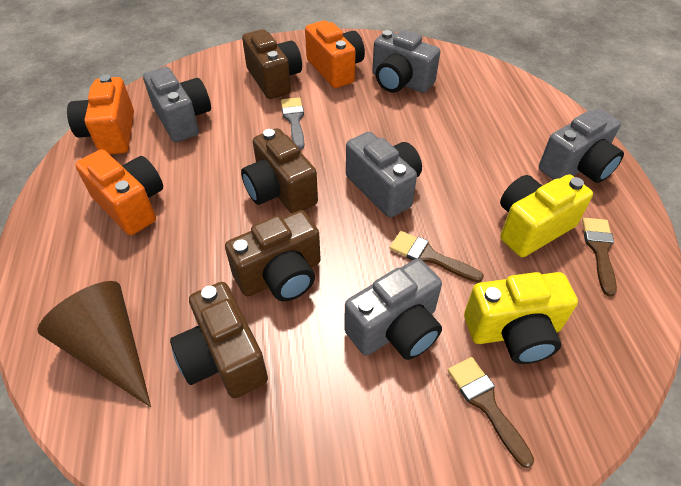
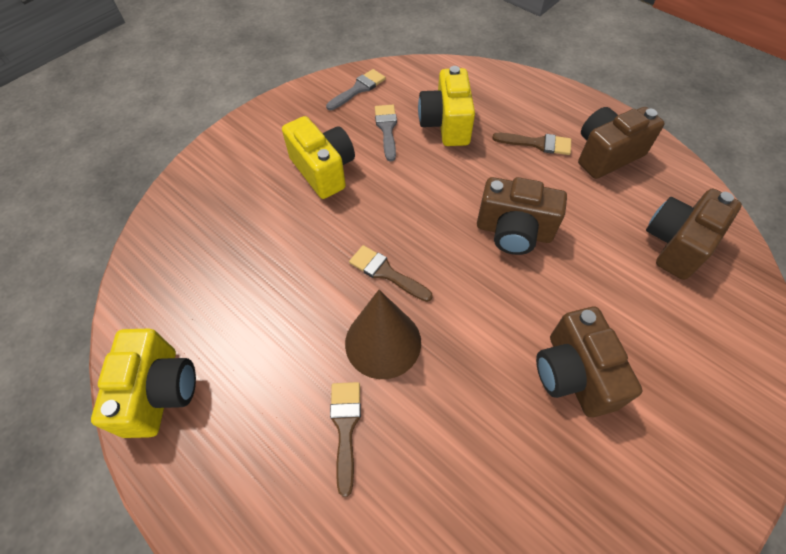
grey brush: [281,97,304,150] = 1 -> [326,69,386,110] [375,105,397,161] = 2
grey camera: [143,67,211,142] [344,259,442,360] [346,131,422,218] [372,30,440,93] [539,108,624,183] = 5 -> none = 0
orange camera: [67,75,134,154] [75,149,163,235] [305,20,365,88] = 3 -> none = 0
yellow camera: [464,272,578,364] [500,175,593,257] = 2 -> [91,329,196,438] [282,116,355,199] [418,66,475,146] = 3

